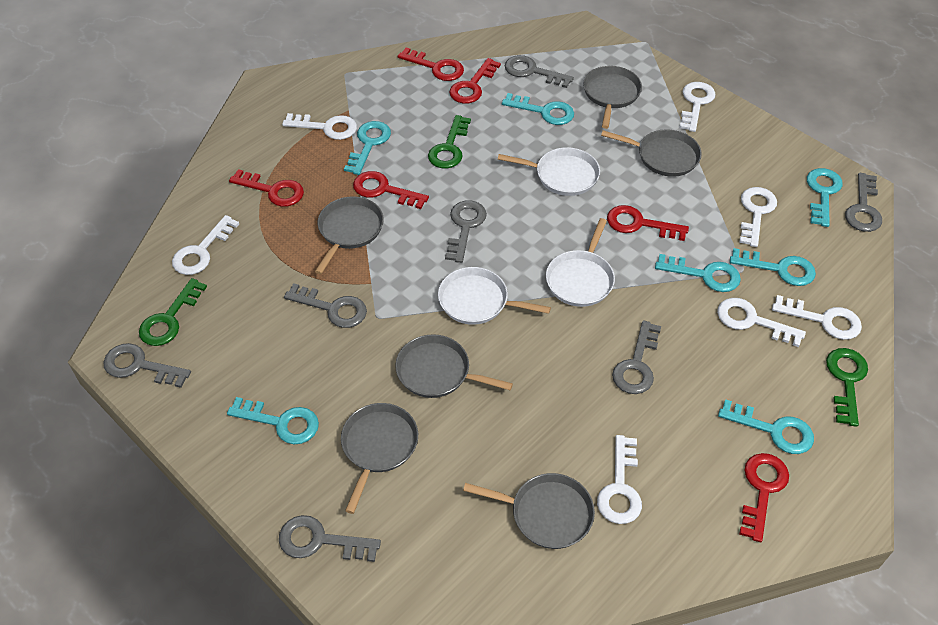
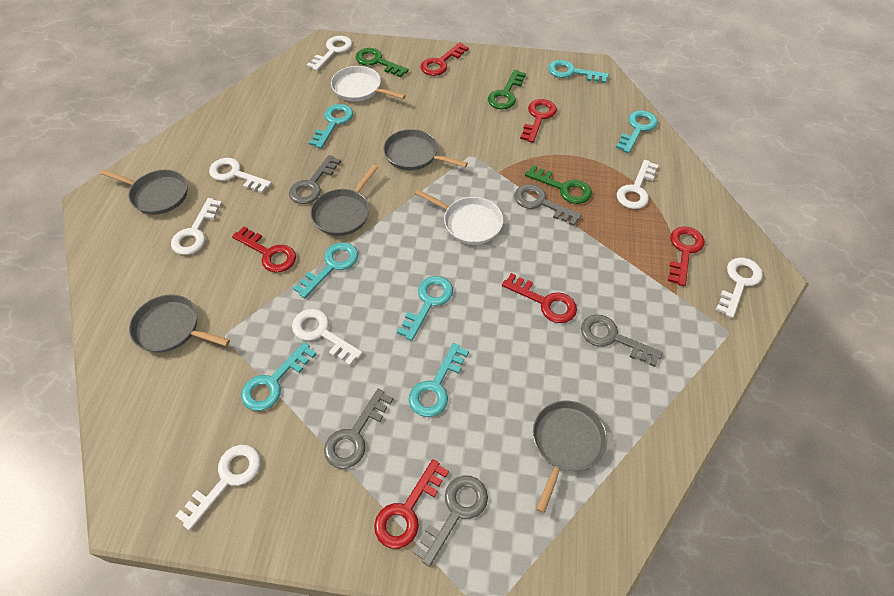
grey key: [103,343,191,388] [279,515,381,562] [284,283,367,328] [445,200,487,263] [505,55,574,88] [612,320,661,394] [845,173,882,232] = 7 -> [289,155,341,204] [324,389,393,469] [412,475,488,567] [514,184,582,226] [581,314,663,367] = 5
grey pan: [315,196,384,274] [341,403,418,514] [395,334,513,398] [463,473,595,549] [583,66,642,129] [601,129,702,177] = 6 -> [100,169,188,215] [129,294,230,353] [310,165,378,236] [383,129,468,170] [533,400,607,513] = 5
white pan: [438,267,551,325] [498,147,600,196] [546,218,615,307] = 3 -> [331,66,406,101] [415,189,503,245] = 2

